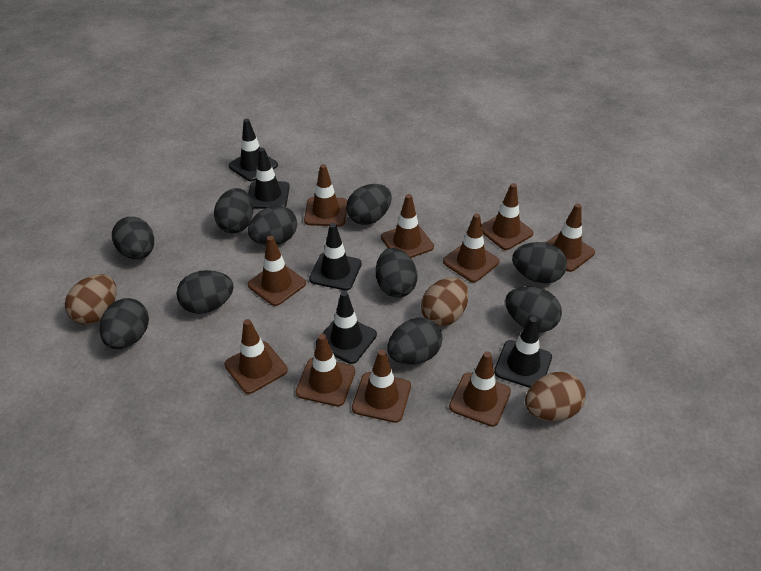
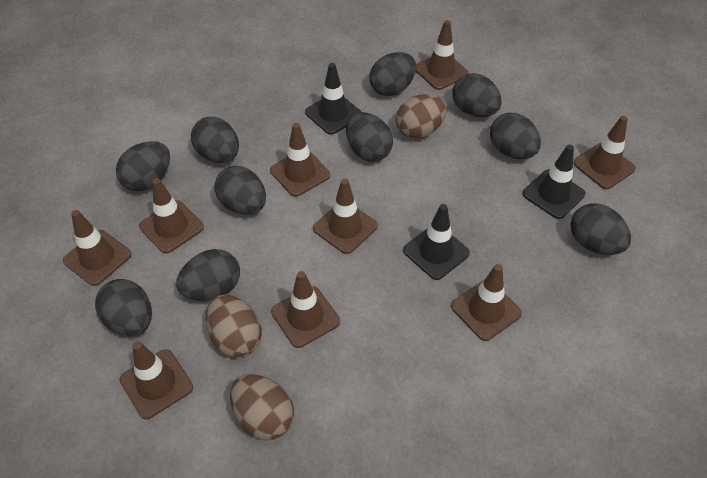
black traffic cone: [228,119,278,181] [248,148,290,209] [309,223,362,291] [316,291,377,364] [494,316,552,388] = 5 -> [305,63,361,135] [403,204,470,280] [523,144,586,219] = 3
brown traffic cone: [224,319,288,394] [248,236,306,306] [296,334,355,406] [304,164,347,226] [352,349,411,423] [381,194,434,258] [443,213,500,282] [449,351,511,427] [481,183,534,250] [546,203,595,272] = 10 -> [63,210,132,286] [119,341,193,419] [139,178,204,254] [270,123,330,197] [271,271,340,348] [313,179,378,254] [416,20,469,90] [451,264,522,341] [573,116,636,189] = 9

